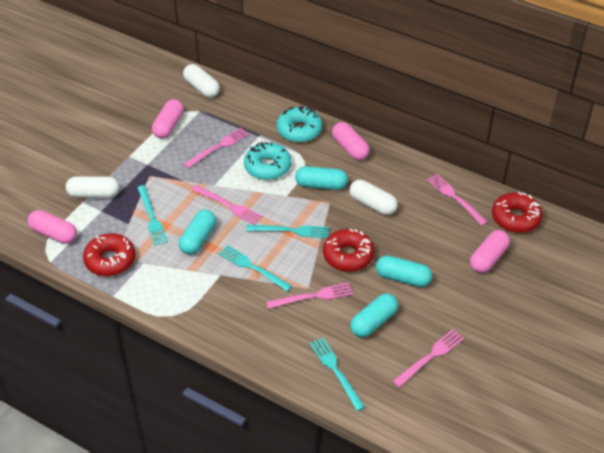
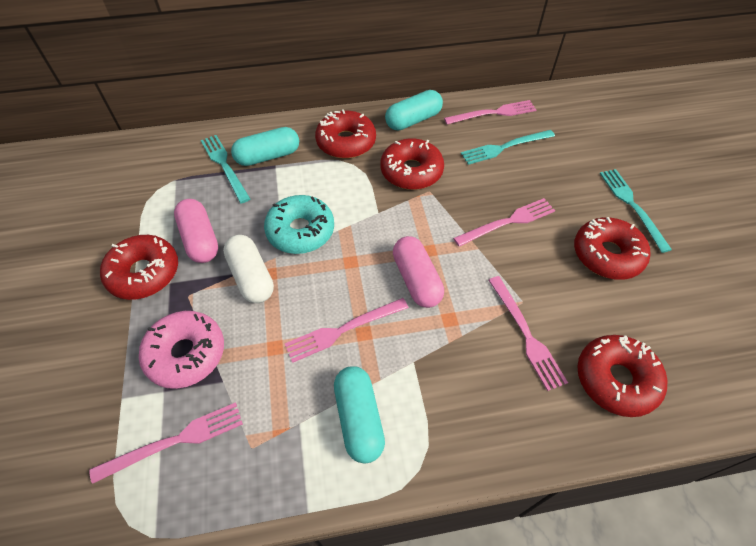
pink capsule: [27,210,77,244] [152,99,184,139] [332,122,370,160] [470,230,510,273] = 4 -> [174,199,218,263] [393,236,444,308] = 2
pink donut: none = 0 -> [139,311,224,389] = 1
red donut: [83,233,135,276] [323,229,374,272] [492,192,543,233] = 3 -> [100,235,178,300] [315,109,376,159] [380,138,444,190] [574,217,650,280] [577,335,668,417] = 5
turquoise capsule: [179,210,216,255] [295,166,348,190] [350,293,398,338] [376,255,432,287] = 4 -> [231,127,299,166] [334,366,385,464] [385,90,443,131] = 3
turquoise donut: [244,142,291,180] [277,106,322,143] = 2 -> [264,195,334,254] = 1
turquoise fork: [137,185,168,246] [219,245,292,291] [246,225,329,238] [310,337,365,411] = 4 -> [201,135,250,203] [461,130,555,165] [600,169,672,253] = 3
white capsule: [66,176,119,198] [183,64,220,98] [349,180,398,215] = 3 -> [223,235,274,303] = 1

